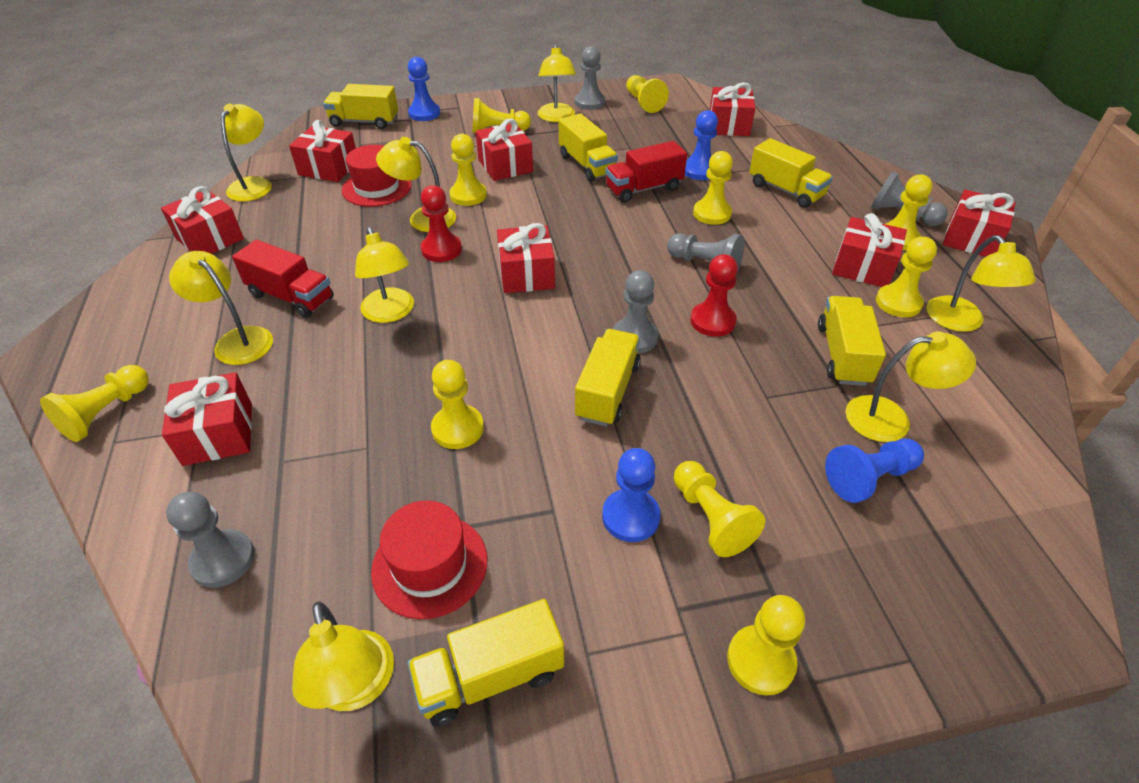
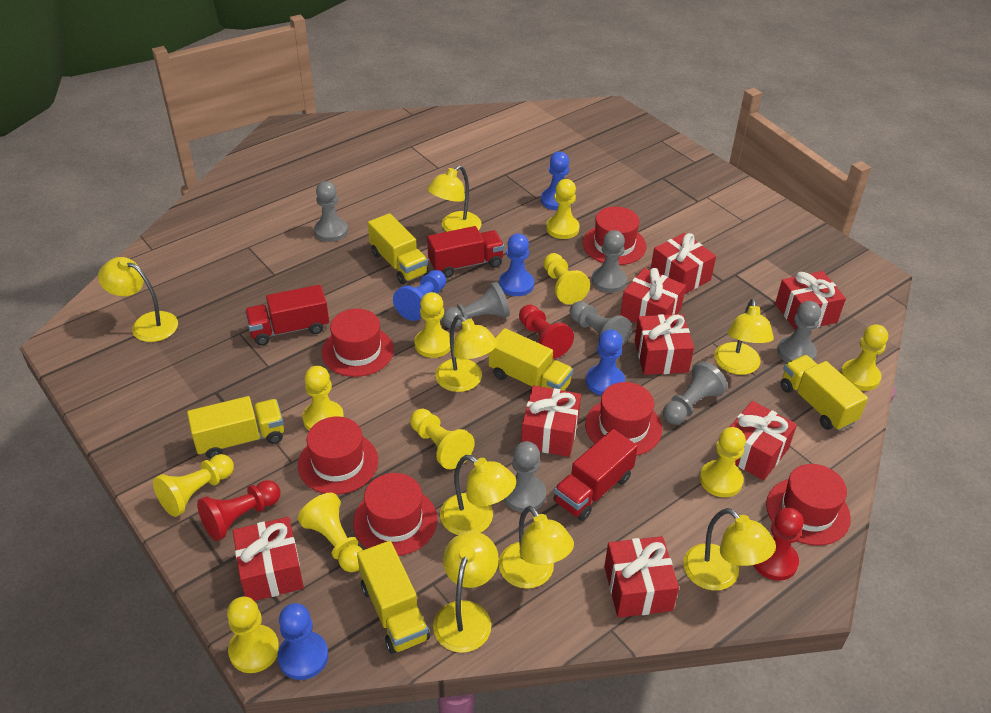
blue pawn: [408,57,440,121] [602,448,660,542] [685,110,718,180] [825,439,924,503] = 4 -> [277,603,328,680] [393,270,446,321] [499,233,534,296] [541,152,572,210] [586,329,625,396] = 5
grey pawn: [166,492,255,588] [575,46,605,110] [613,270,658,354] [667,233,744,274] [871,171,948,226] = 5 -> [314,181,348,242] [442,282,510,329] [504,441,546,512] [570,301,631,347] [592,230,627,293] [663,361,728,424] [777,301,821,363] = 7
red hat: [342,145,412,207] [371,501,487,619] = 2 -> [298,416,378,495] [322,309,394,377] [353,473,437,556] [583,206,647,265] [585,382,662,456] [766,464,851,546] = 6
red pawn: [421,185,462,262] [690,254,738,337] = 2 -> [197,480,280,541] [519,305,574,359] [753,508,804,581] = 3
red truck: [232,240,334,318] [605,141,687,203] = 2 -> [245,285,329,346] [427,226,504,278] [553,429,638,521] = 3
yellow truck: [323,84,398,129] [407,599,564,727] [559,113,618,182] [575,329,641,426] [749,138,833,208] [818,296,886,386] = 6 -> [187,396,284,459] [357,541,430,654] [368,213,428,284] [489,328,573,391] [780,355,868,431] = 5

